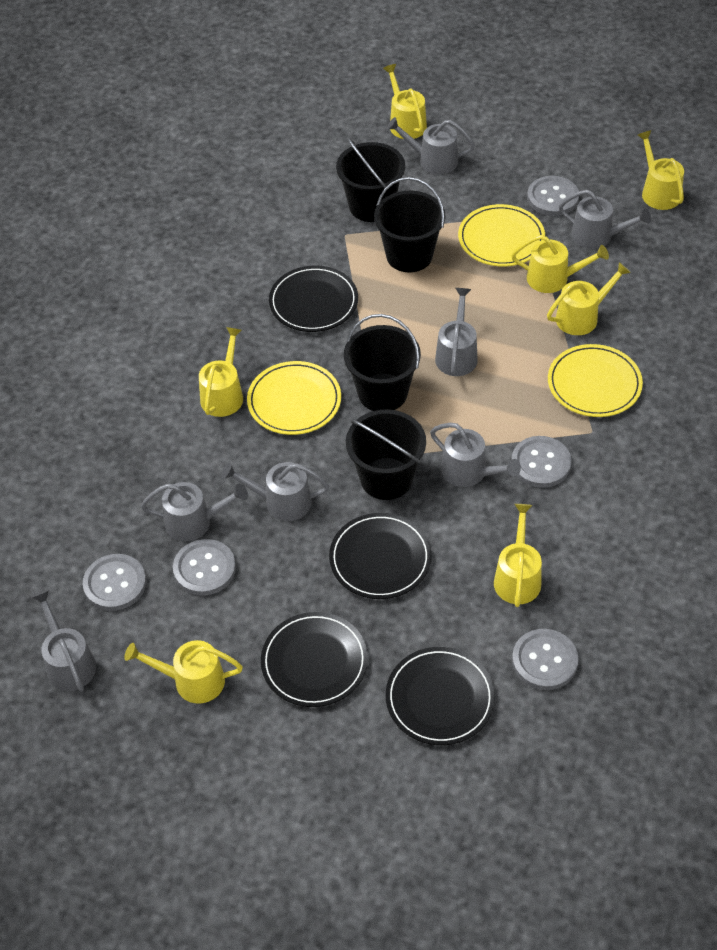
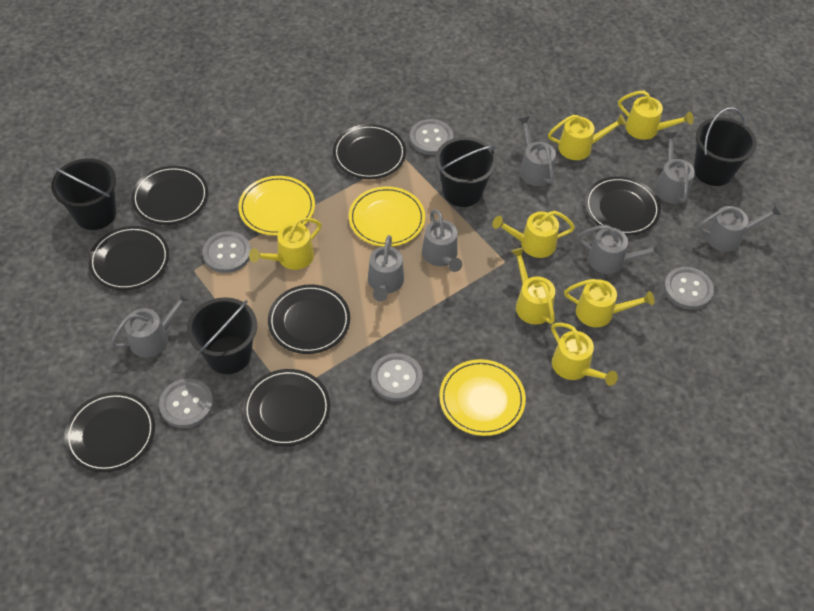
black plate: [261,612,368,707] [269,266,358,332] [329,513,432,599] [386,647,495,745] = 4 -> [64,392,155,473] [88,226,169,290] [131,166,208,225] [243,369,330,447] [268,284,350,354] [333,124,406,179] [585,176,661,236] = 7

